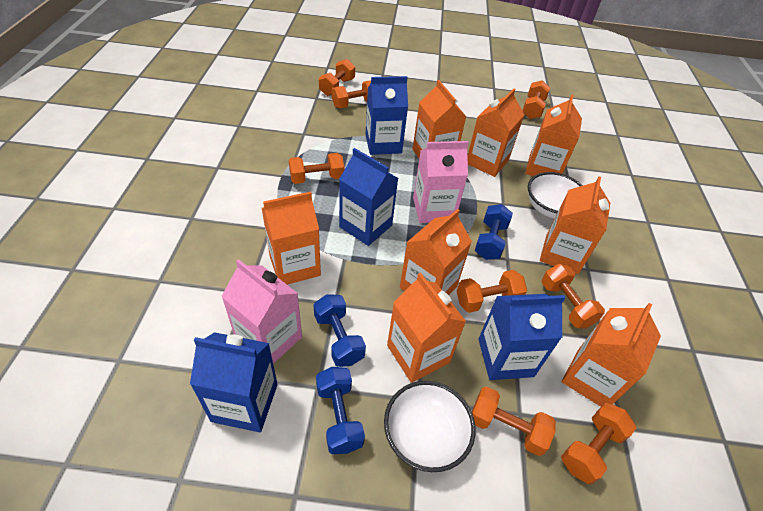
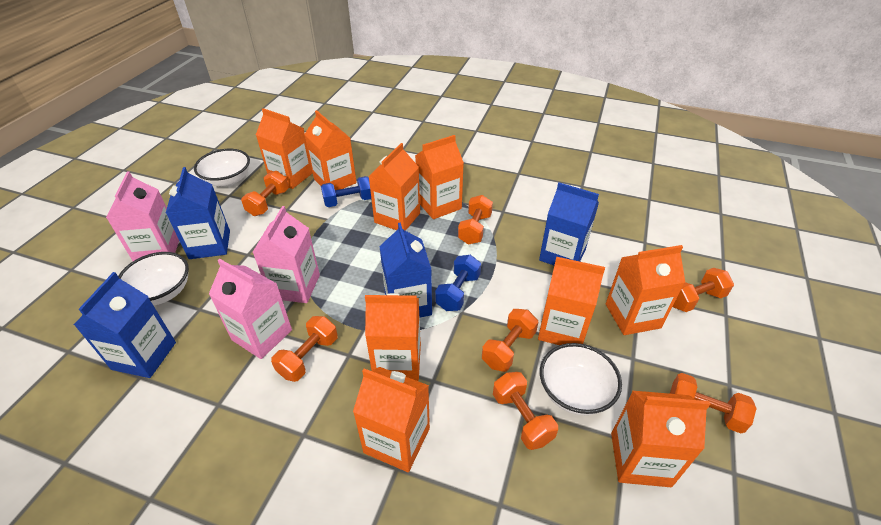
blue dumbbell: [313,294,366,367] [316,367,365,454] [475,204,513,260] = 3 -> [321,176,371,207] [435,255,481,311] = 2
orange carton: [262,191,321,285] [387,273,466,383] [400,209,472,295] [413,80,466,158] [467,89,524,177] [525,94,582,176] [540,176,610,274] [562,303,661,407] = 8 -> [256,108,313,189] [304,110,357,190] [353,367,430,472] [365,293,421,381] [368,143,420,231] [415,135,464,219] [538,257,605,345] [606,245,685,335] [611,391,710,487] = 9
orange dumbbell: [289,153,344,184] [319,59,355,96] [332,80,371,108] [457,270,527,313] [472,387,556,456] [522,80,550,119] [542,264,605,328] [561,403,636,484] = 8 -> [241,171,289,216] [271,316,338,382] [458,195,493,245] [482,309,538,372] [493,372,558,450] [670,373,757,433] [673,268,734,312] = 7
pink carton: [221,259,302,364] [413,141,469,223] = 2 -> [106,171,179,261] [209,259,292,359] [253,206,320,303] = 3
white bowl: [384,381,475,472] [528,172,583,219] = 2 -> [118,252,189,306] [194,149,250,187] [540,343,622,415] = 3

